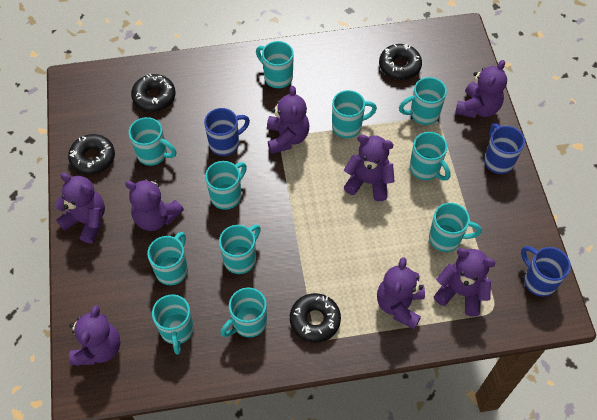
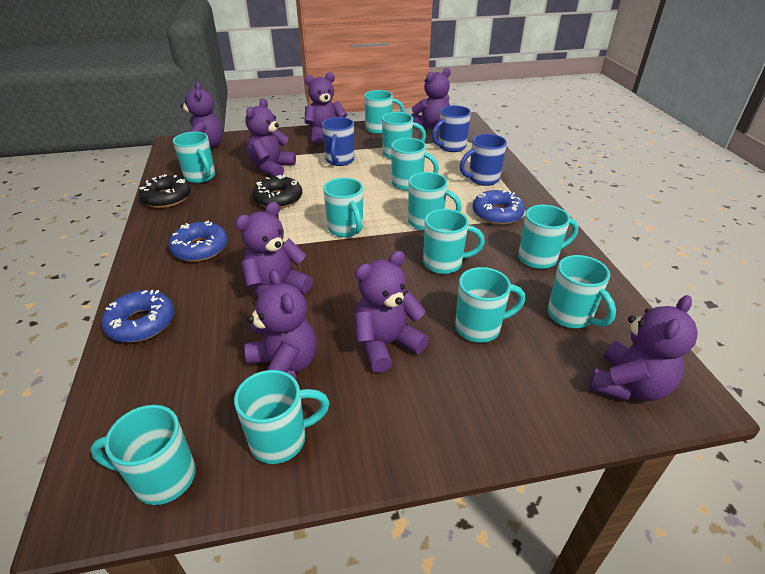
black donut: [68,134,115,175] [131,73,176,112] [290,293,341,343] [379,44,422,80] = 4 -> [139,174,191,208] [252,175,302,209] = 2
blue donut: none = 0 -> [101,290,174,342] [169,221,228,262] [472,190,525,225] = 3
turquoise mug: [129,117,177,166] [147,232,188,285] [152,294,194,355] [205,161,247,210] [219,225,261,274] [220,288,267,337] [256,41,294,88] [332,90,377,138] [399,77,447,125] [410,132,450,181] [429,203,482,252] = 11 -> [90,405,196,505] [173,132,215,183] [234,370,329,464] [323,178,363,237] [364,90,405,134] [382,112,426,159] [391,138,439,191] [408,172,462,231] [423,209,485,274] [455,267,525,343] [518,205,578,269] [548,255,616,328] = 12

